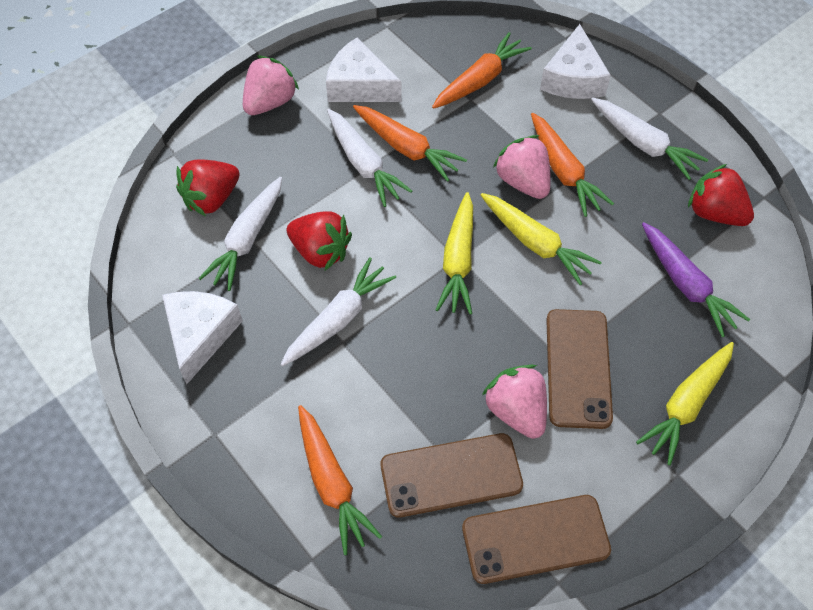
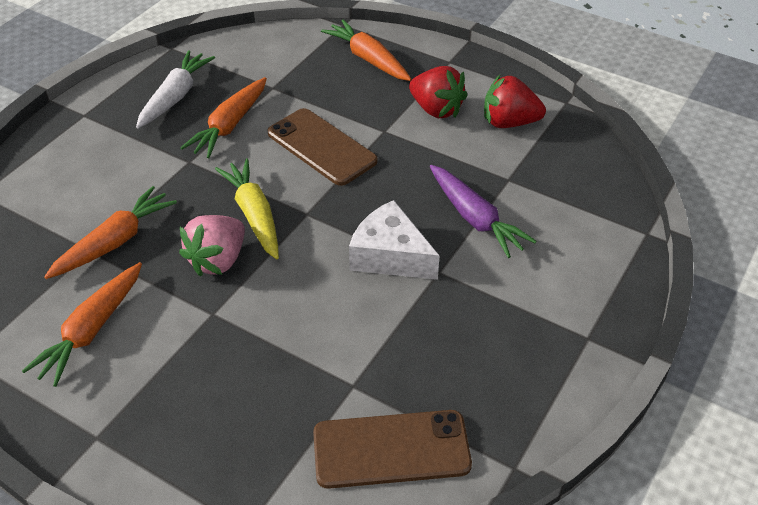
brown phone: [381,433,523,517] [462,495,611,584] [546,309,613,429] = 3 -> [268,108,378,186] [313,410,472,489] = 2
pink strawberry: [243,55,299,115] [482,364,547,439] [493,135,551,199] = 3 -> [179,215,245,276] = 1
red strawberry: [176,159,240,216] [287,211,352,270] [688,164,754,226] = 3 -> [409,66,468,118] [484,75,546,128] = 2
white carrot: [199,177,282,291] [280,258,396,366] [327,109,412,207] [591,98,708,180] = 4 -> [136,50,215,128] = 1
white cheese: [162,291,243,384] [326,38,402,102] [540,24,611,99] = 3 -> [349,200,440,280] = 1
yellow carrot: [436,192,473,314] [481,193,602,285] [636,342,734,465] = 3 -> [215,158,279,259] = 1

